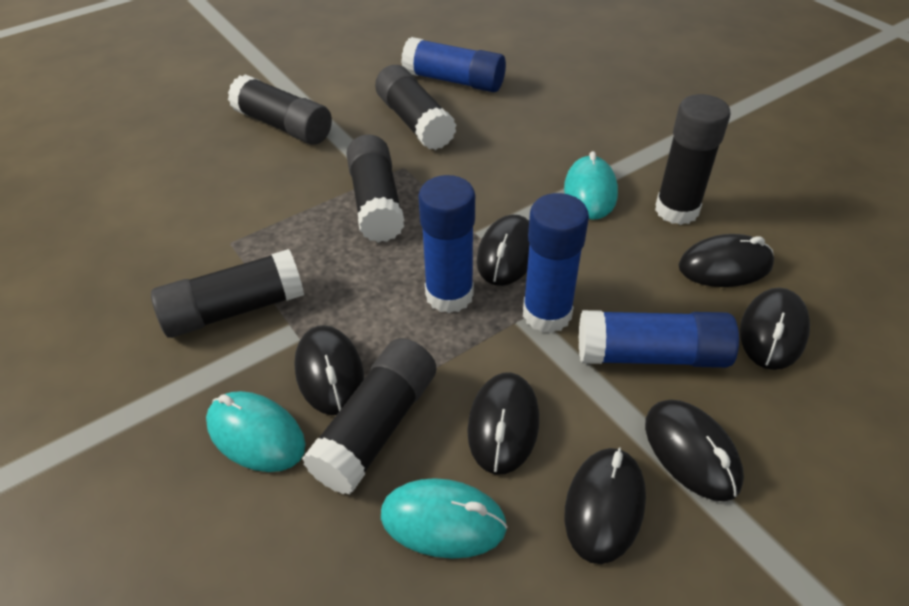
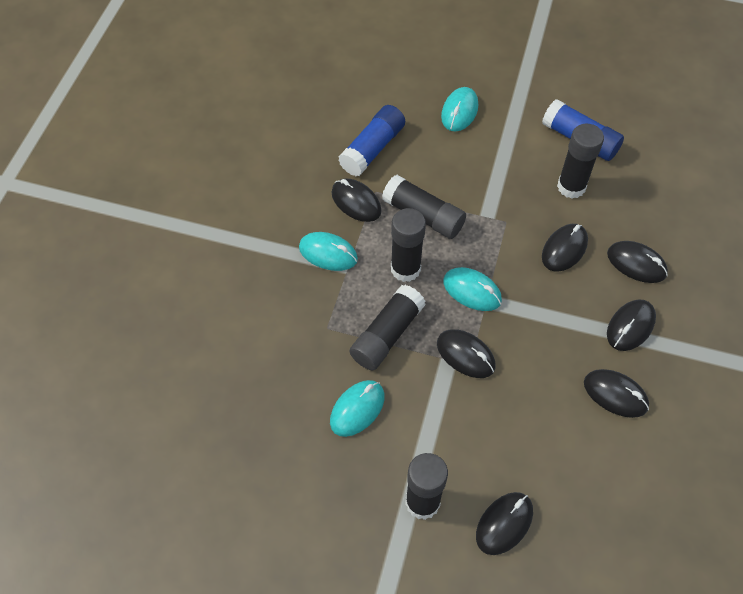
black glue stick: [151,249,304,338] [228,74,332,145] [302,338,436,495] [346,134,404,243] [375,65,457,150] [655,94,731,225] = 6 -> [350,285,426,370] [382,175,466,239] [391,208,426,282] [405,453,448,520] [557,124,604,199] = 5
blue glue stick: [401,37,506,92] [418,175,475,313] [523,193,589,333] [579,310,739,368] = 4 -> [338,105,405,176] [542,99,624,161] = 2
turquoise mouse: [206,391,306,472] [381,478,508,559] [564,151,618,220] = 3 -> [299,232,358,271] [330,380,385,437] [441,87,478,132] [443,267,502,311] = 4

